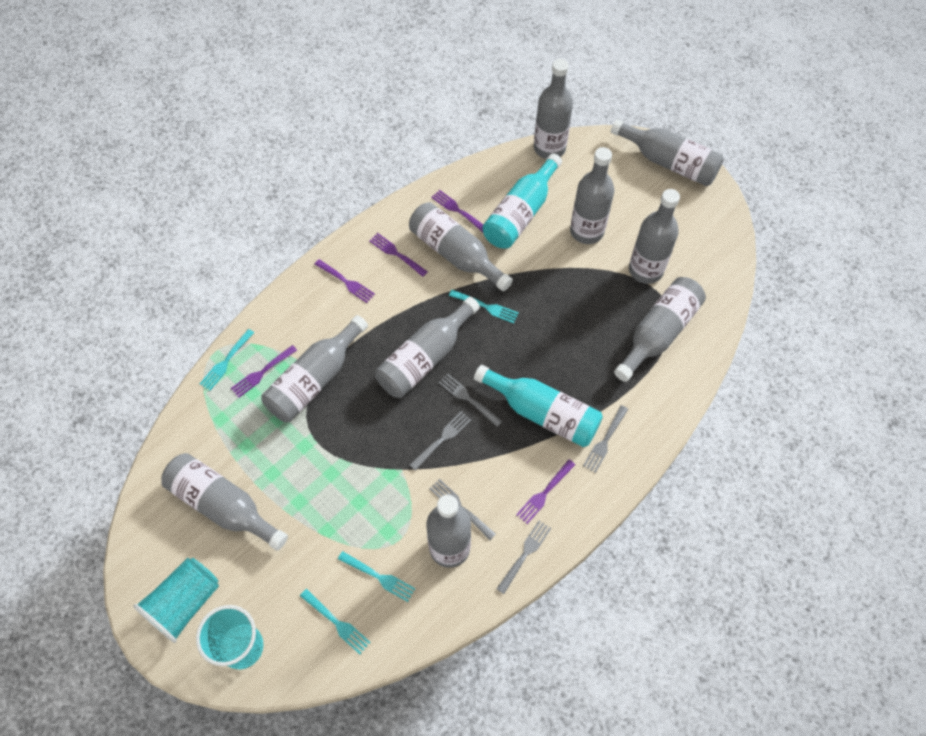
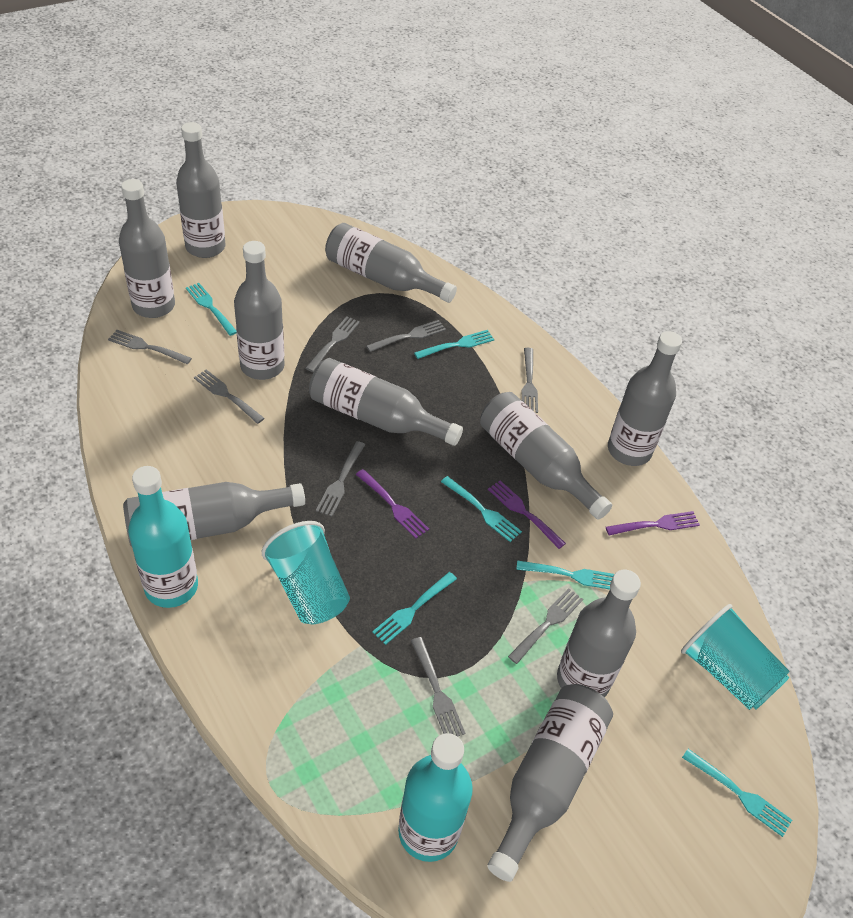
grey fork: [410,411,471,471] [430,479,496,540] [439,374,502,427] [497,521,551,594] [583,405,628,473] = 5 -> [108,330,192,364] [194,370,265,424] [306,316,360,372] [316,441,365,517] [366,320,446,352] [411,637,465,737] [508,588,583,664] [522,348,538,413] = 8
purple fork: [231,345,297,398] [314,259,375,303] [369,233,428,277] [431,190,483,232] [516,459,575,524] = 5 -> [356,469,429,539] [488,481,566,549] [606,511,700,536] = 3
turquoise fork: [200,329,254,391] [300,589,370,654] [338,551,415,602] [449,290,519,323] = 4 -> [186,283,237,336] [372,572,457,645] [414,330,494,359] [441,476,522,542] [516,560,614,589] [682,749,792,837] = 6

